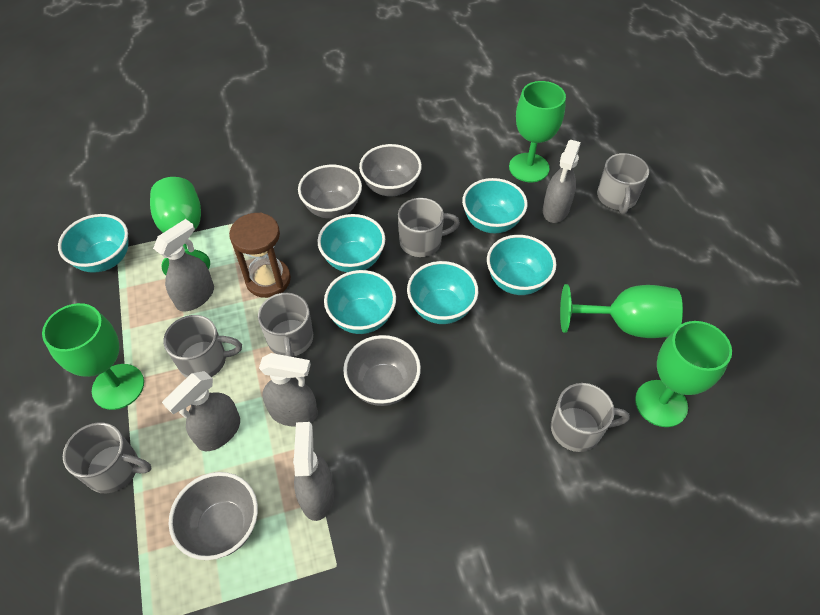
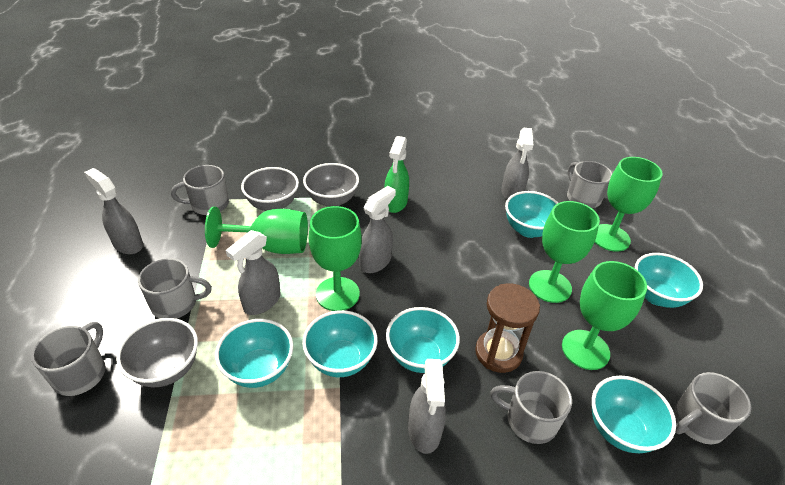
green spray bottle: none = 0 -> [384,136,409,213] = 1
grey bowl: [169,472,258,560] [298,165,362,219] [343,335,421,406] [359,144,422,196] = 4 -> [116,318,198,387] [241,167,299,211] [303,163,359,207] = 3

